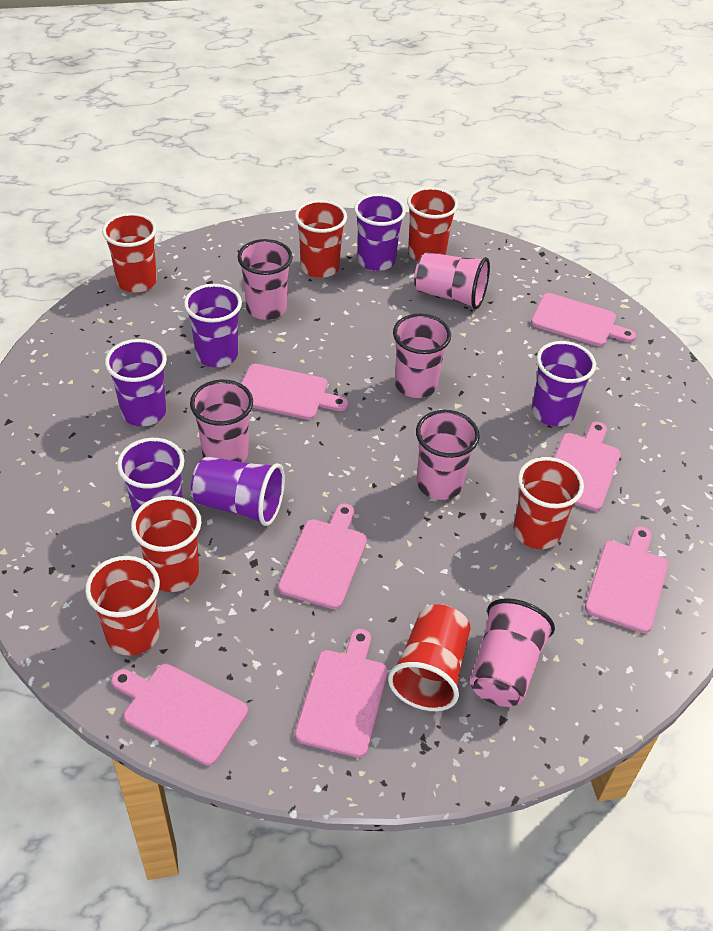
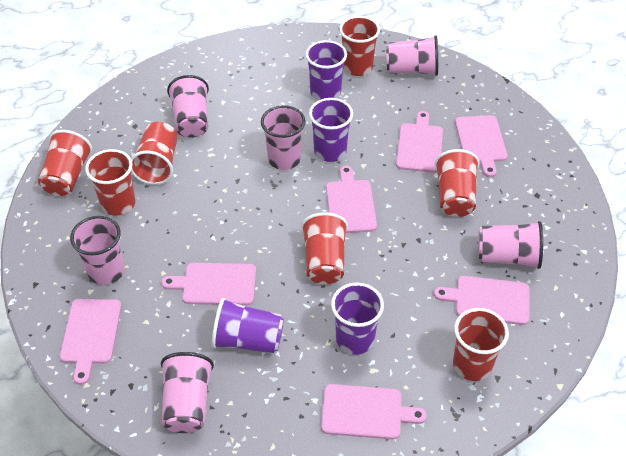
purple cup: [105,339,167,426] [117,438,185,514] [184,284,242,367] [191,456,285,526] [354,194,406,271] [532,341,596,426] = 6 -> [212,298,284,354] [305,40,347,100] [309,98,353,162] [331,283,384,355] = 4

